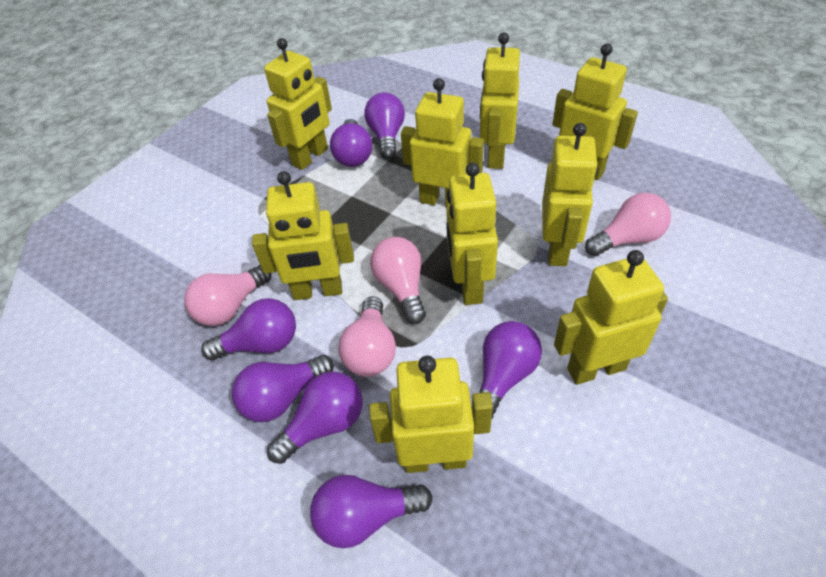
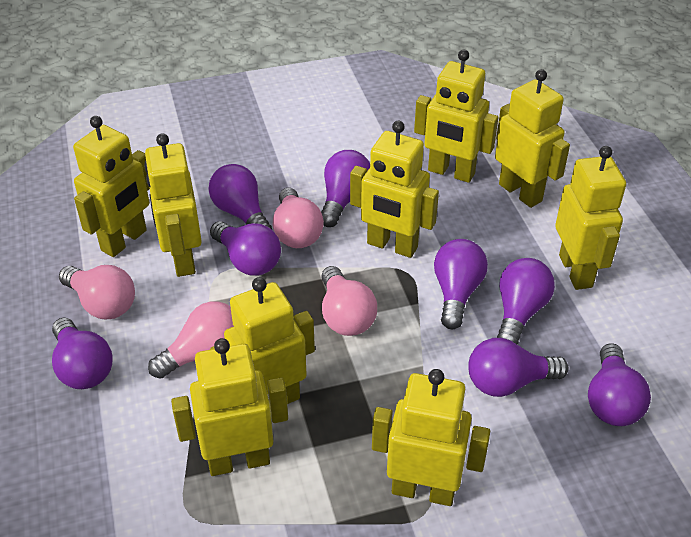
purple light bulb: [201,298,296,360] [232,355,334,422] [267,371,363,464] [310,475,433,548] [330,119,372,167] [364,92,405,159] [480,321,542,418] = 7 -> [52,318,113,389] [209,164,272,229] [210,221,281,276] [321,150,370,227] [434,239,488,329] [468,338,569,397] [497,258,555,344] [588,343,651,426] = 8

